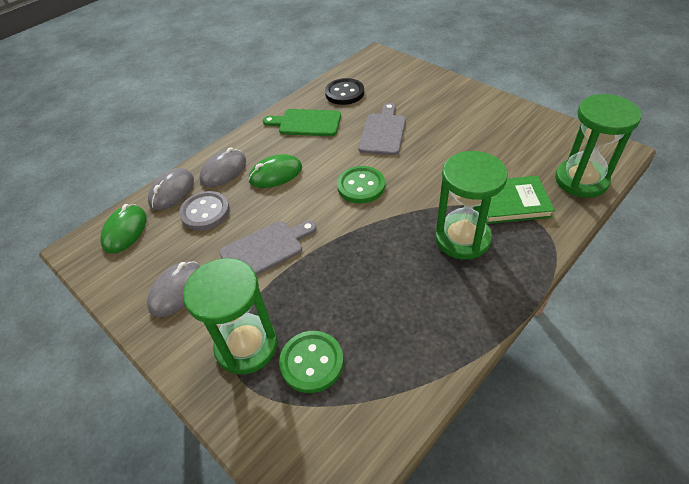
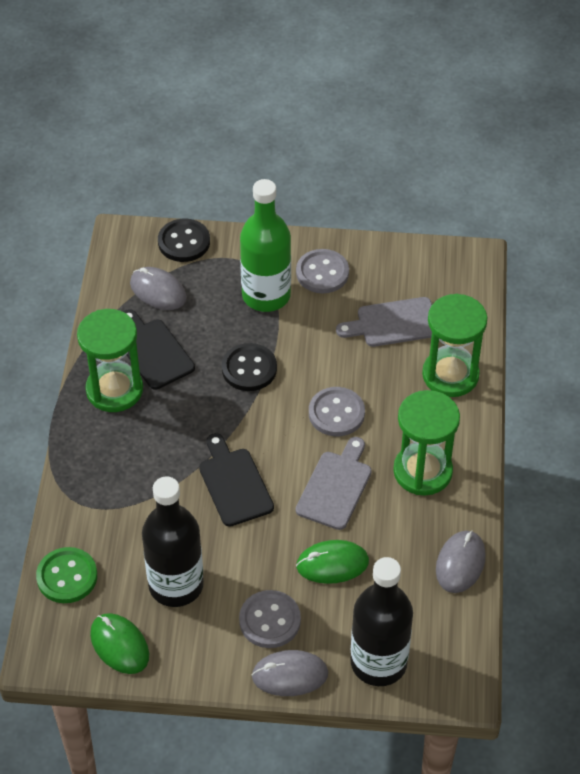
black bottle: none = 0 -> [142,476,204,607] [350,557,413,686] = 2
black button: [325,78,364,105] = 1 -> [158,219,210,262] [222,343,277,391] = 2
black cutting board: none = 0 -> [123,309,195,390] [199,433,274,527] = 2
green book: [486,176,555,224] = 1 -> none = 0
green bottle: none = 0 -> [240,179,291,312] = 1
green button: [279,331,344,393] [337,166,385,204] = 2 -> [36,547,97,603] = 1
green cutting board: [263,109,341,136] = 1 -> none = 0
grey button: [179,191,230,231] = 1 -> [239,590,301,648] [296,249,349,293] [309,387,365,436] = 3

